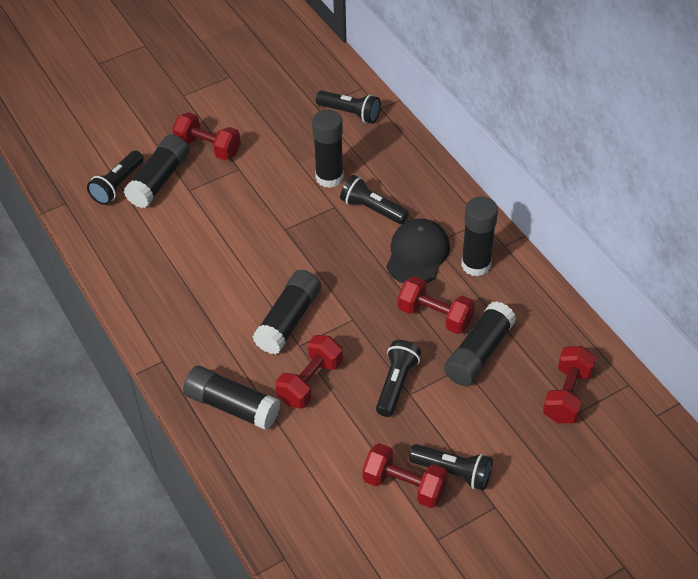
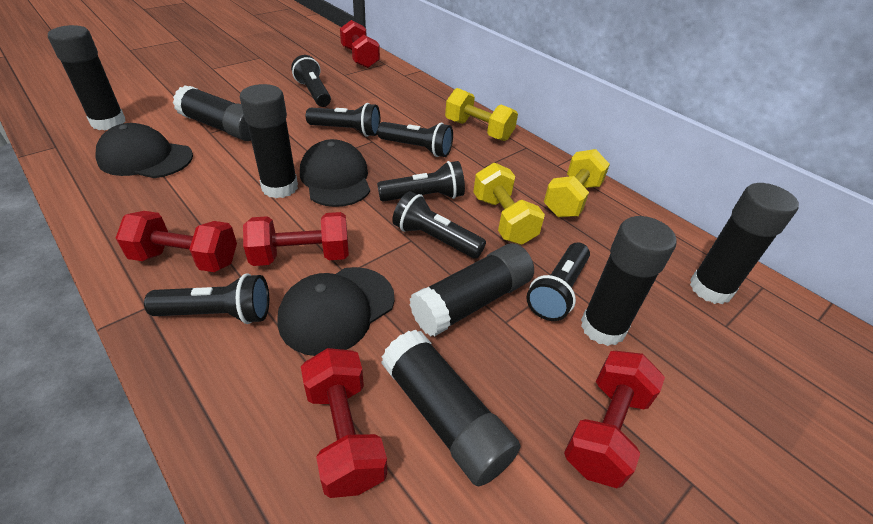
black cap: [386,218,450,283] = 1 -> [95,123,193,178] [277,267,394,356] [300,139,370,207] = 3
black flashlight: [87,151,144,205] [316,91,381,123] [340,175,409,224] [376,340,421,417] [409,444,493,491] = 5 -> [144,274,269,324] [291,55,331,107] [306,103,380,137] [377,122,453,157] [377,161,465,202] [392,191,486,259] [526,243,590,321] = 7
black glue stick: [124,134,189,208] [183,366,280,430] [253,270,321,354] [312,110,344,188] [444,301,516,386] [461,196,498,276] = 6 -> [48,25,126,130] [173,85,251,141] [240,84,298,198] [381,329,520,486] [410,243,534,336] [581,216,677,346] [690,183,799,304] = 7
yellow dumbbell: none = 0 -> [445,88,518,141] [473,163,545,245] [544,149,610,217] = 3

